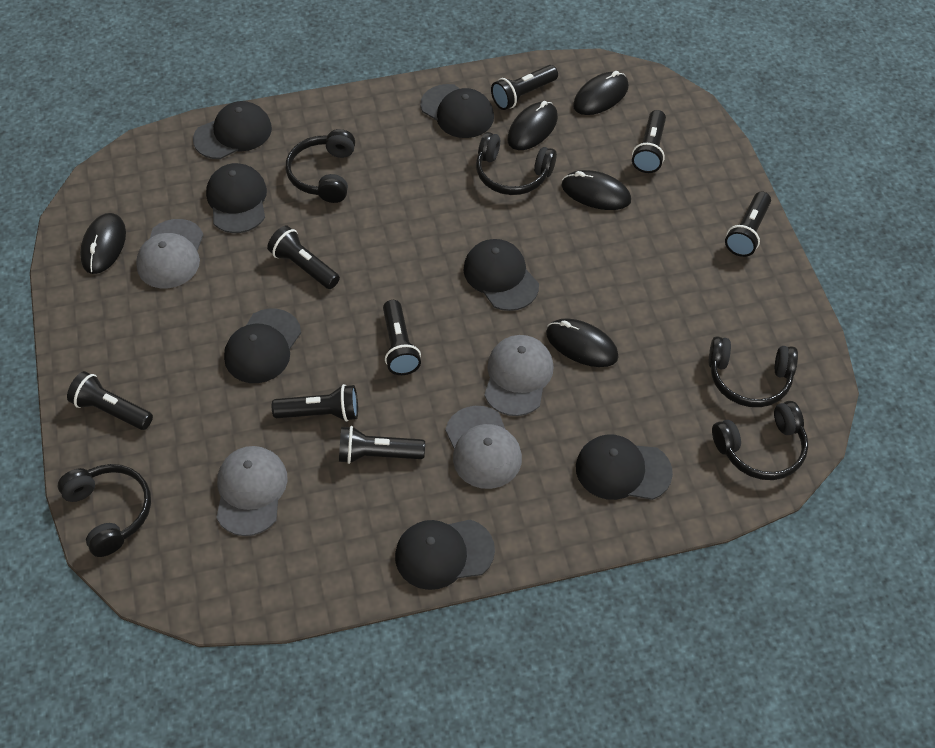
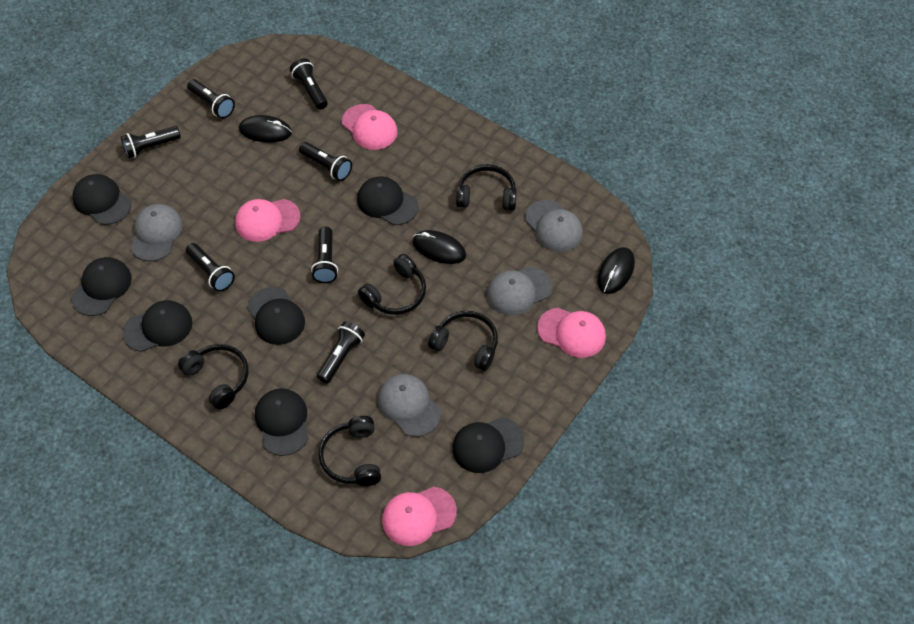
black flashlight: [67,371,153,430] [267,226,340,289] [272,384,358,422] [339,426,425,464] [383,300,421,375] [491,65,558,110] [632,110,666,173] [725,192,771,257] = 8 -> [121,126,181,159] [186,243,235,292] [187,79,235,119] [290,58,328,109] [299,142,352,181] [311,227,338,283] [317,321,365,383] = 7
black mouse: [80,213,126,274] [508,101,558,150] [546,318,619,367] [561,170,631,210] [573,71,629,115] = 5 -> [239,115,292,143] [412,230,466,264] [597,247,635,294] = 3
pink cap: none = 0 -> [235,199,300,242] [342,104,397,150] [382,487,457,546] [537,308,606,358] = 4

